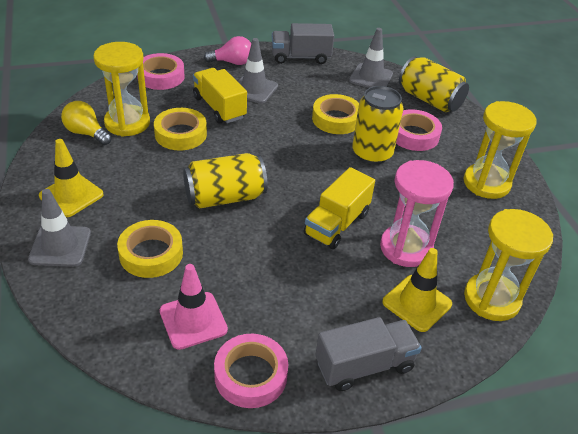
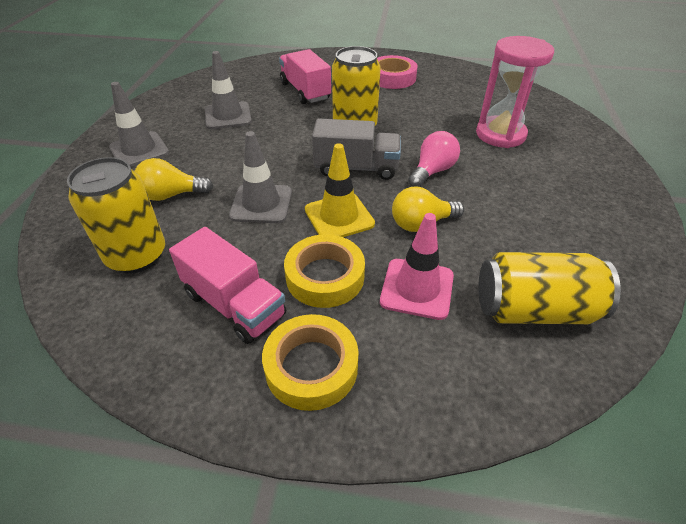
grey truck: [272,23,334,64] [315,317,422,391] = 2 -> [312,118,401,180] = 1
pink tape: [137,53,184,90] [214,334,288,408] [396,109,442,151] = 3 -> [377,55,417,89] = 1
pink truck: none = 0 -> [169,227,286,344] [279,49,331,104] = 2
yellow hourglass: [93,42,150,137] [464,101,537,199] [464,209,553,321] = 3 -> none = 0
yellow light bulb: [61,101,112,145] = 1 -> [135,158,213,201] [392,187,464,232] = 2
yellow tape: [117,220,183,278] [154,108,207,151] [312,94,359,134] = 3 -> [262,314,359,411] [284,234,365,308] = 2
yellow traffic cone: [39,139,104,217] [382,248,452,332] = 2 -> [305,143,375,237] = 1
yellow truck: [193,68,247,124] [304,167,375,249] = 2 -> none = 0

